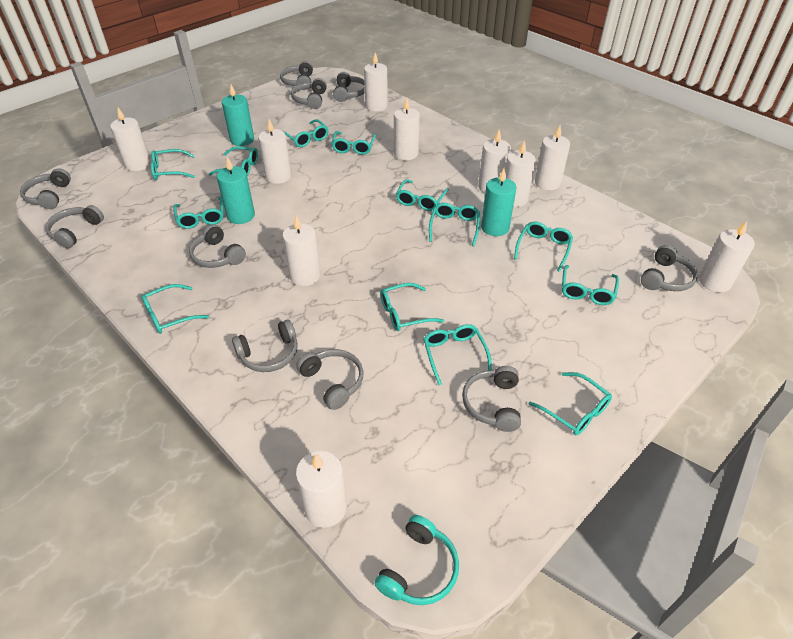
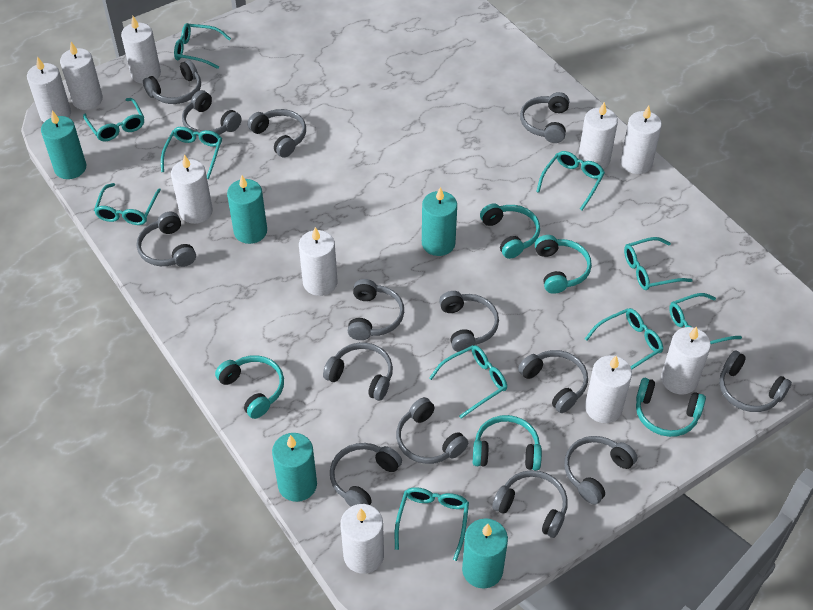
grey headphones: [20,168,71,209] [45,205,104,248] [189,224,246,268] [232,320,298,372] [280,61,313,90] [291,78,327,109] [296,349,364,410] [333,72,365,102] [462,366,521,432] [641,245,698,291] = 10 -> [137,212,196,267] [143,60,201,104] [182,90,242,136] [247,109,306,158] [323,342,393,401] [330,443,402,507] [348,279,404,340] [396,397,468,464] [439,291,499,352] [492,470,568,538] [518,350,588,413] [520,92,569,143] [564,436,637,505] [719,351,792,412] = 14
turquoise candle: [217,157,255,224] [222,85,254,146] [481,169,516,236] = 3 -> [41,111,86,179] [227,175,267,244] [272,433,317,502] [422,187,457,256] [462,518,508,588] = 5
turquoise glasses: [141,284,209,334] [151,149,195,180] [173,197,223,229] [209,146,258,176] [283,119,329,147] [331,131,376,155] [380,283,444,331] [396,179,449,211] [424,324,492,385] [429,203,480,246] [514,221,573,272] [529,372,612,435] [562,265,619,305] = 13 -> [83,98,144,141] [94,183,161,225] [161,127,222,179] [174,23,231,69] [395,487,469,561] [429,345,507,419] [536,151,605,210] [585,308,663,370] [624,237,693,290] [669,293,742,344] = 10
turquoise headphones: [375,515,459,605] = 1 -> [215,355,284,419] [473,415,542,470] [480,203,540,259] [535,235,592,294] [636,378,706,437] = 5

